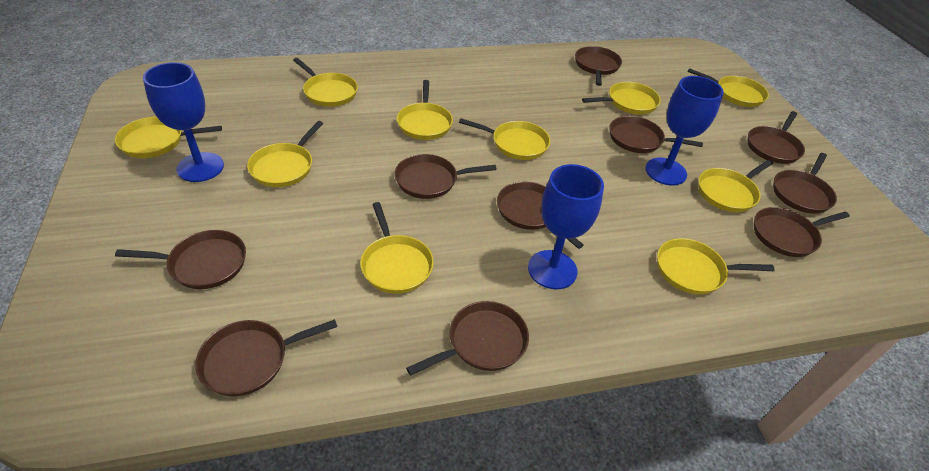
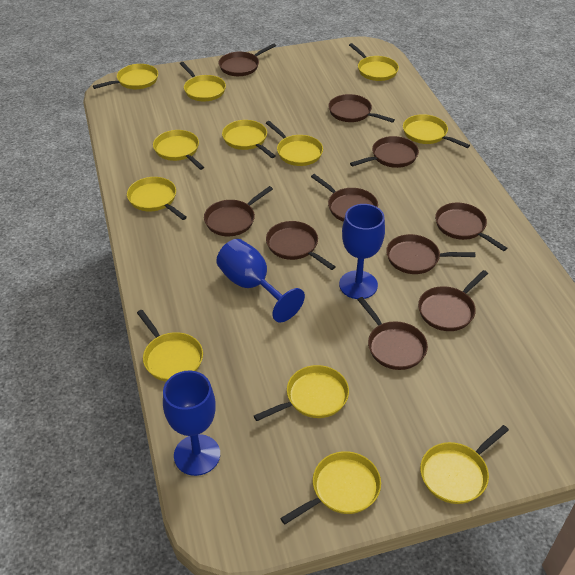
yellow pan: [115,117,222,158] [247,121,324,187] [293,58,358,107] [360,202,434,294] [397,80,453,140] [459,118,550,160] [582,82,661,114] [657,238,775,294] [688,68,769,107] [698,160,773,212] = 10 -> [93,64,158,89] [127,177,187,220] [137,310,203,381] [153,130,204,170] [180,62,226,101] [222,120,276,158] [254,365,349,421] [266,121,323,166] [280,451,381,525] [349,43,399,81] [403,114,470,148] [420,425,509,504] = 12

